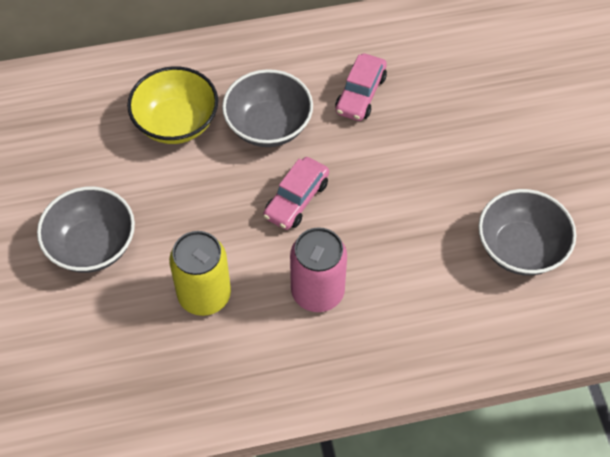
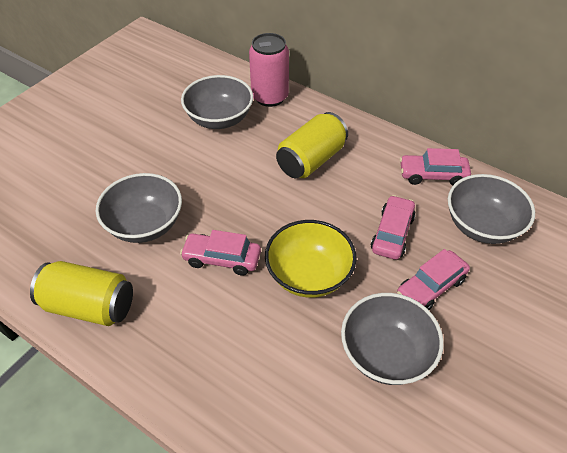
grey bowl: [37,186,135,273] [222,69,313,147] [478,189,576,276] = 3 -> [96,173,182,243] [181,75,253,129] [341,293,444,385] [448,174,535,244] = 4
pink car: [263,157,329,230] [335,53,387,121] = 2 -> [180,230,261,276] [371,195,416,260] [397,249,470,310] [400,148,471,185] = 4
yellow can: [169,231,231,316] = 1 -> [30,261,133,326] [276,112,348,178] = 2

